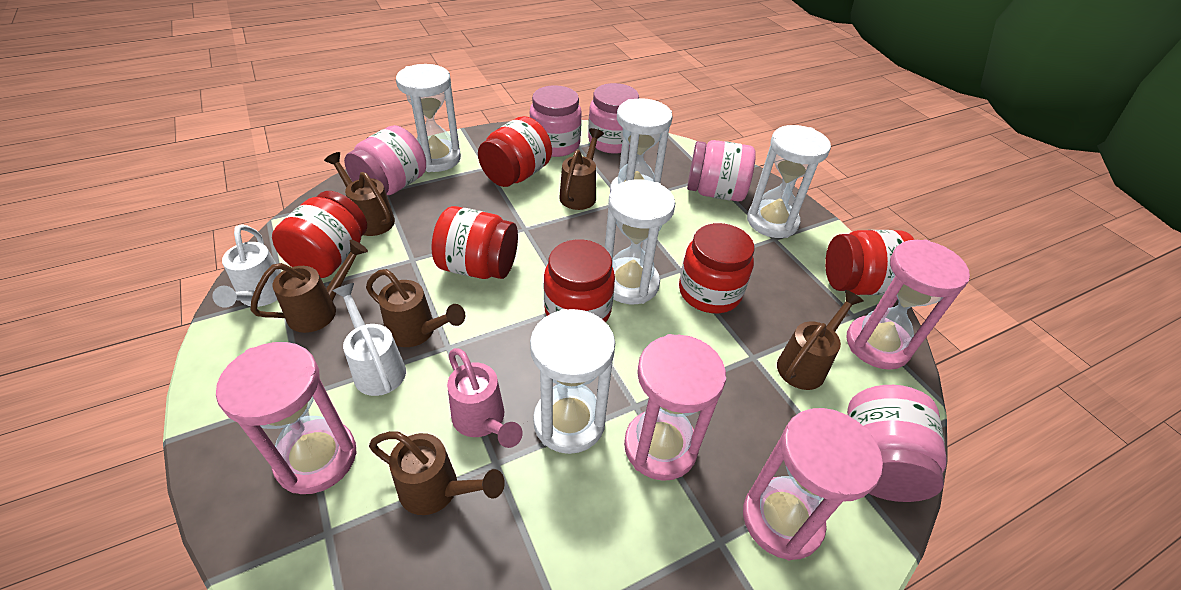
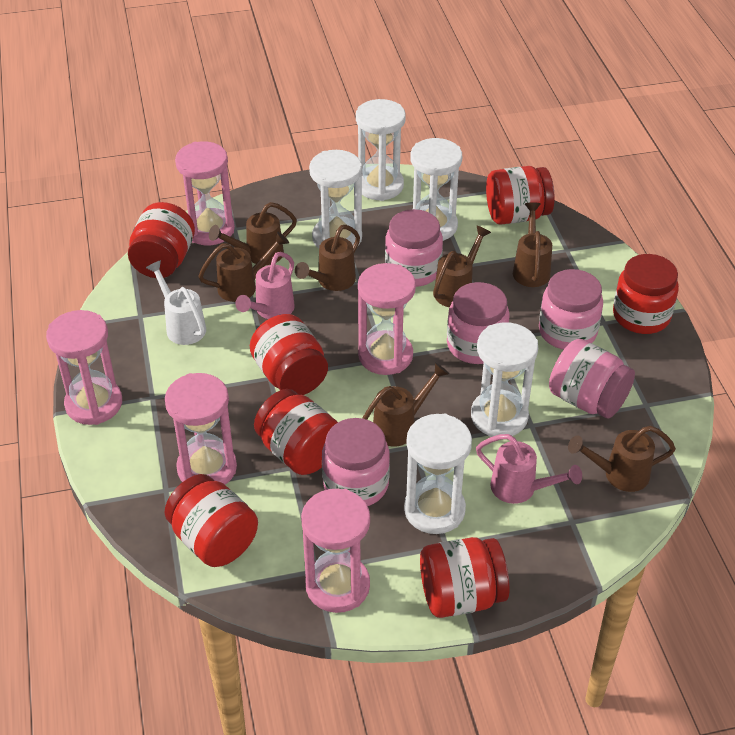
brown watering can: [250,240,368,333] [324,152,395,236] [366,269,465,347] [369,431,505,515] [559,128,604,210] [777,290,864,390] = 6 -> [198,232,289,302] [209,202,297,265] [295,225,360,291] [362,362,449,447] [433,225,491,307] [513,202,552,287] [568,426,676,492] = 7
pink hourglass: [216,342,357,494] [624,334,726,481] [743,408,883,560] [846,239,970,370] = 4 -> [46,310,122,425] [165,373,237,485] [175,141,235,245] [301,489,370,613] [358,263,416,375] = 5
pink watering can: [447,348,523,448] = 1 -> [235,252,295,319] [476,434,582,504] = 2
red jar: [272,191,367,278] [431,206,518,279] [478,116,552,187] [544,239,615,322] [679,223,755,313] [825,230,915,295] = 6 -> [128,202,195,278] [164,474,258,567] [250,314,328,395] [254,389,338,475] [420,537,510,618] [486,166,555,225] [613,254,679,334] = 7
white watering can: [212,224,281,308] [332,283,406,396] = 2 -> [146,260,206,345] = 1

